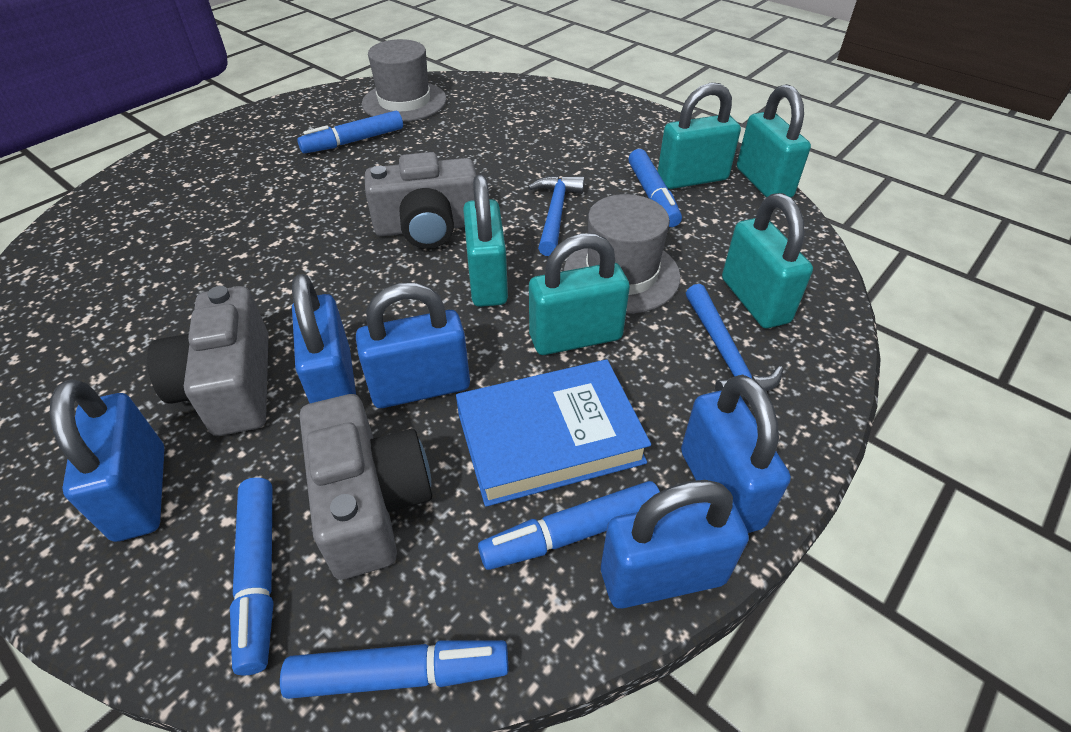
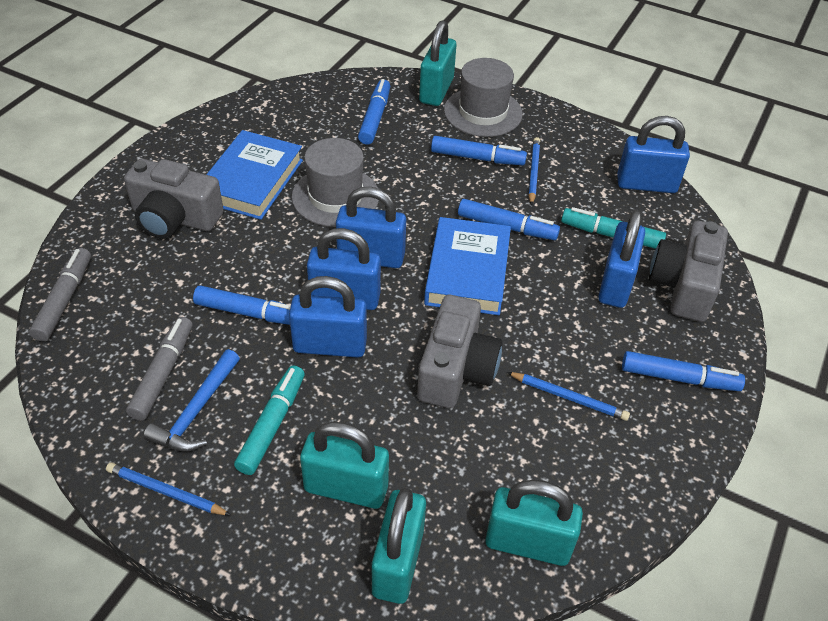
blue book: [456,359,651,507] = 1 -> [206,130,303,220] [424,217,511,315] = 2
blue hammer: [528,175,585,256] [686,284,783,398] = 2 -> [144,349,240,452] = 1
blue pencil: none = 0 -> [106,462,231,515] [507,372,630,421] [529,137,540,206] = 3
grey marker: none = 0 -> [29,248,91,341] [126,317,192,421] = 2
turquoise marker: none = 0 -> [234,366,305,475] [561,207,666,249] = 2
turquoise padlock: [463,174,508,307] [529,233,630,355] [658,83,741,189] [722,193,813,328] [737,84,811,198] = 5 -> [300,422,389,509] [372,488,426,604] [419,20,456,106] [485,480,583,566] = 4

